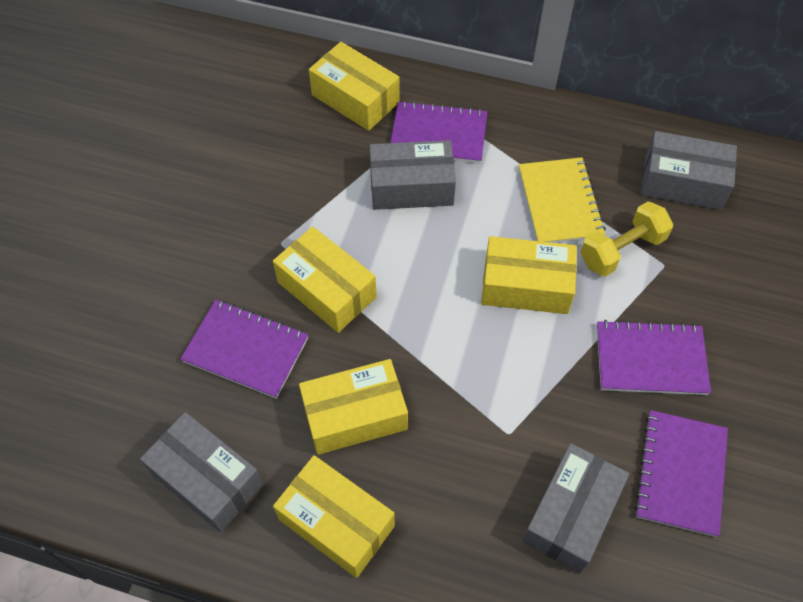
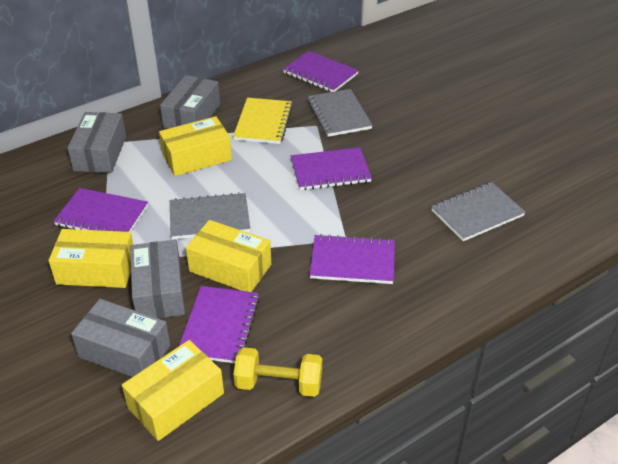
grey notebook: none = 0 -> [170,192,250,239] [308,89,373,137] [431,182,526,241] = 3
purple notebook: [180,300,308,399] [390,101,487,164] [597,320,711,395] [634,410,728,537] = 4 -> [53,188,148,232] [179,286,260,364] [283,51,359,92] [291,147,372,190] [310,234,395,284] = 5
yellow box: [273,226,377,333] [273,455,395,578] [299,359,408,455] [309,42,399,131] [481,236,577,314] = 5 -> [49,229,133,288] [122,340,224,441] [159,116,232,176] [186,220,271,292] = 4

